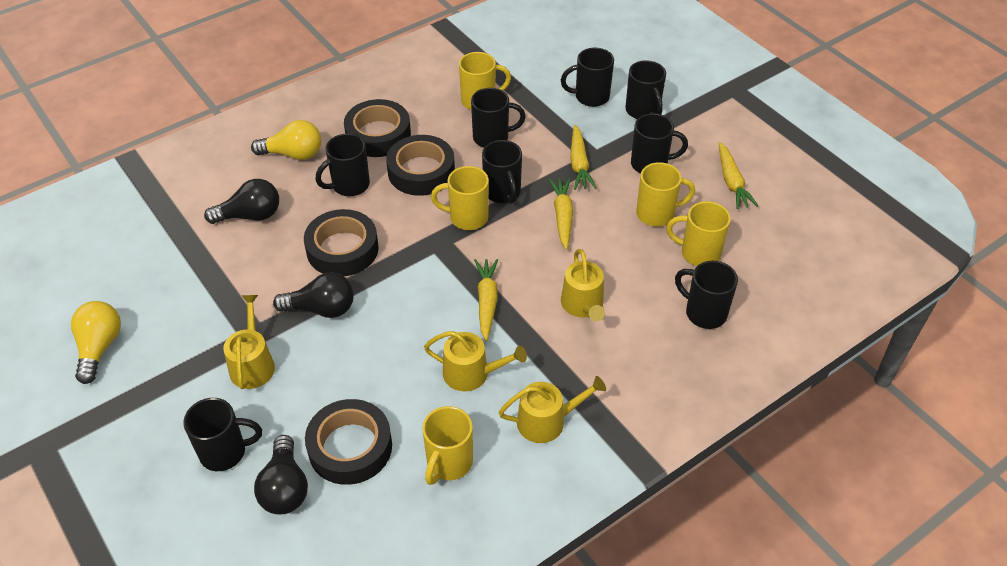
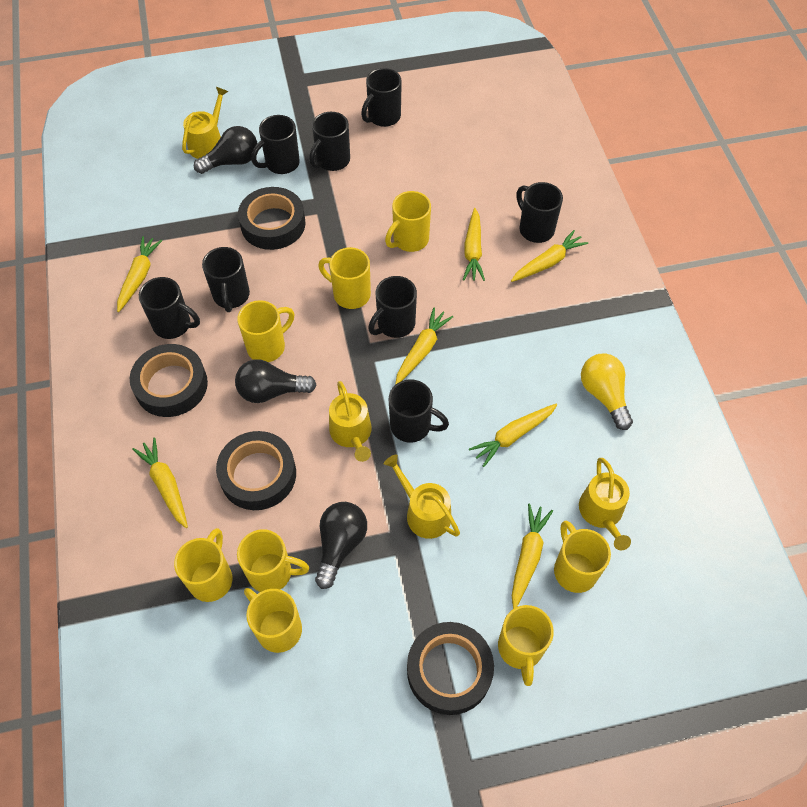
yellow carrot: [474,259,498,341] [548,178,573,250] [570,125,596,190] [719,142,758,209] = 4 -> [117,236,163,312] [132,437,188,528] [395,308,453,385] [463,208,485,281] [469,404,557,467] [511,230,588,282] [512,503,553,609] = 7
yellow light bulb: [71,301,121,384] [251,120,321,160] = 2 -> [581,353,633,430] = 1
yellow mug: [422,406,473,485] [431,166,489,230] [459,52,511,110] [636,162,695,226] [666,201,731,266] = 5 -> [174,528,232,602] [237,300,294,362] [237,529,309,592] [244,588,302,653] [318,247,371,309] [385,191,431,252] [498,605,554,686] [554,521,611,593] = 8

